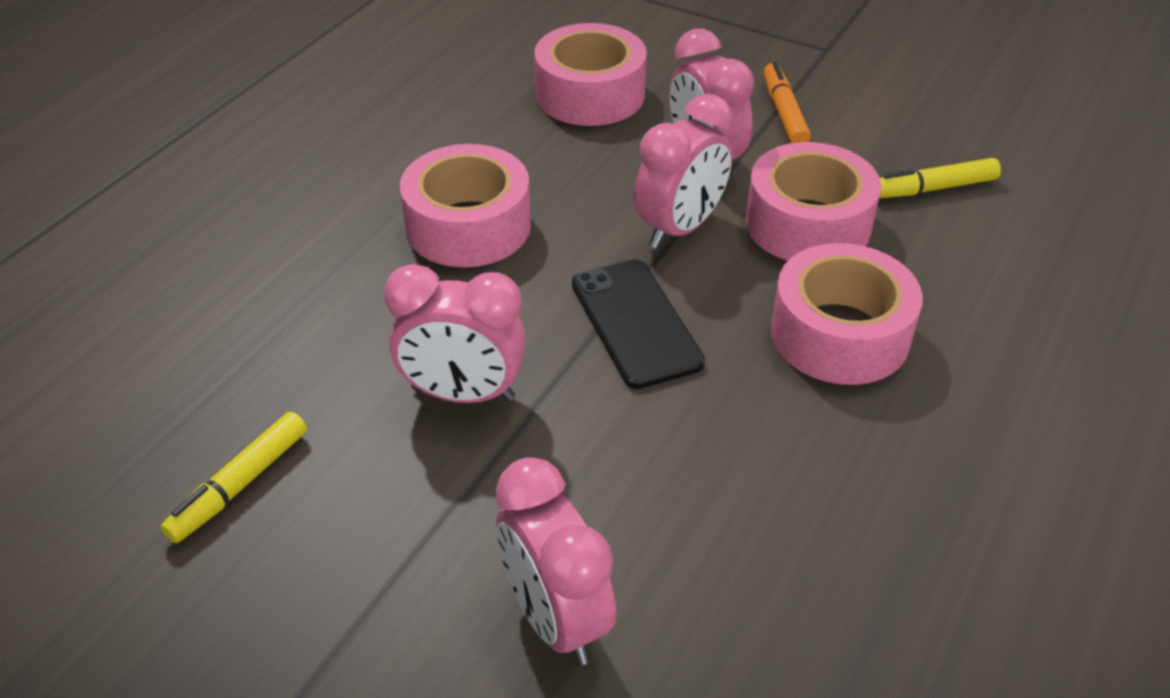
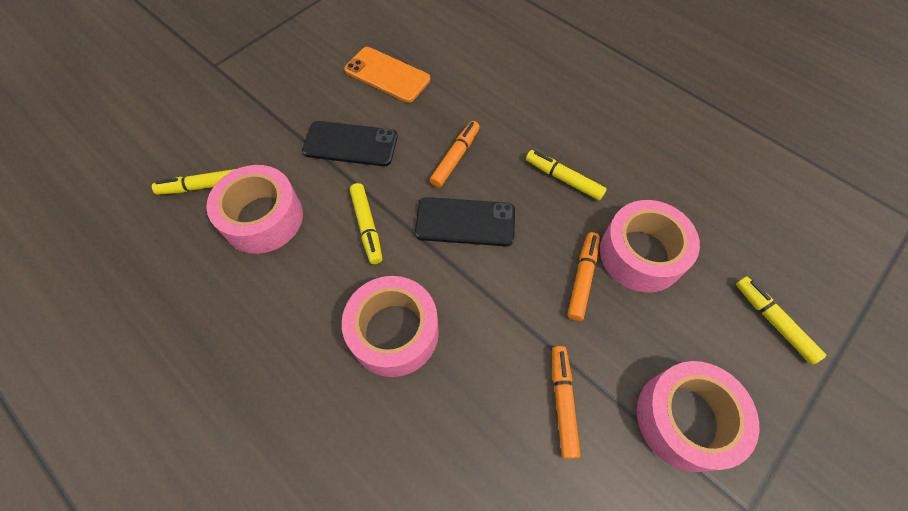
black phone: [572,259,705,389] = 1 -> [302,121,398,166] [415,197,515,246] = 2
orange marker: [764,62,811,143] = 1 -> [430,121,480,188] [552,346,580,459] [568,232,600,321] = 3
orange phone: none = 0 -> [344,47,430,103] = 1
pink clock: [384,264,526,403] [496,457,616,665] [634,94,733,249] [670,29,754,179] = 4 -> none = 0
yellow marker: [160,412,307,543] [879,158,1001,198] = 2 -> [152,169,236,195] [350,183,382,264] [526,150,607,201] [736,276,826,364] = 4

